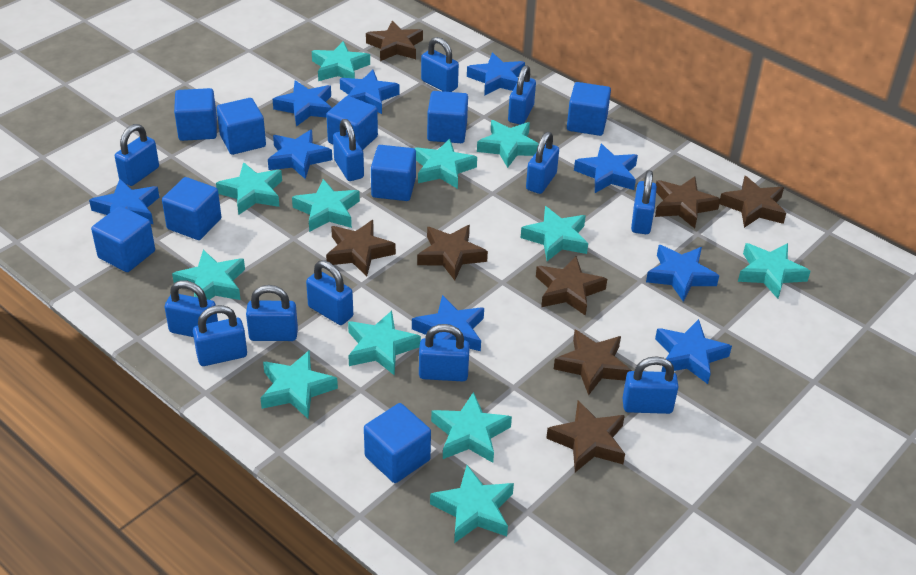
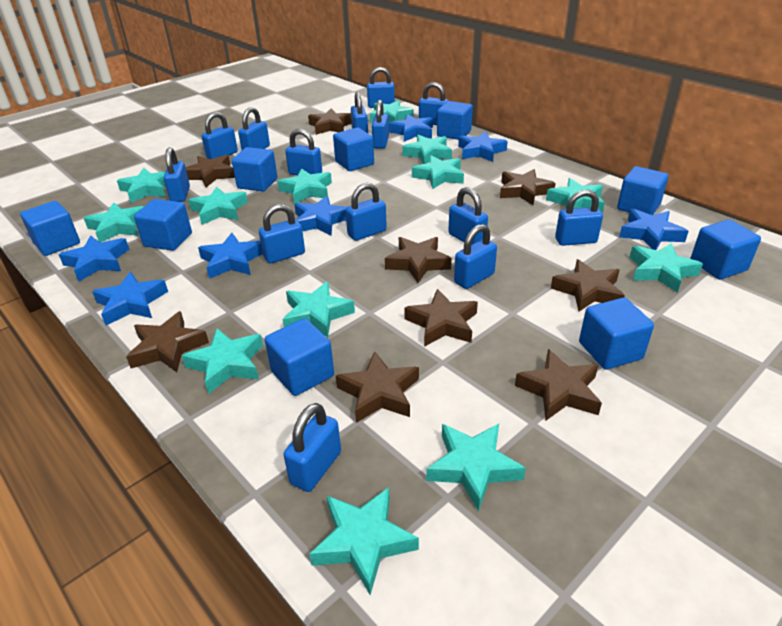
blue padlock: [115,124,159,186] [165,280,218,337] [193,305,247,366] [246,285,298,341] [306,260,353,325] [333,119,364,181] [419,324,470,381] [421,37,459,92] [508,65,536,125] [526,132,559,194] [623,356,678,414] [631,170,657,234] = 12 -> [164,147,190,202] [202,112,238,159] [238,107,270,150] [259,204,305,263] [283,403,341,492] [285,129,322,175] [345,183,387,241] [351,92,368,133] [367,67,395,108] [372,100,389,148] [419,82,449,125] [448,187,488,244] [454,224,497,289] [555,189,603,246] = 14
blue star: [89,179,159,224] [268,129,332,179] [273,80,332,127] [340,69,399,114] [412,295,484,351] [467,53,525,96] [574,144,638,193] [646,245,719,302] [655,319,732,384] = 9 -> [59,235,129,281] [92,272,168,325] [198,233,263,279] [294,196,347,236] [389,114,433,142] [458,131,508,162] [619,209,689,250] = 7
brown star: [326,220,396,276] [366,20,423,61] [417,225,488,280] [536,256,607,316] [546,400,625,472] [554,330,632,396] [655,176,720,229] [720,176,786,228] = 8 -> [126,311,209,372] [185,155,235,187] [308,109,352,135] [336,351,419,423] [385,237,452,283] [404,289,478,347] [500,169,556,205] [515,349,602,421] [551,259,625,312] = 9
turquoise star: [172,250,245,300] [216,162,282,215] [260,350,338,418] [292,179,360,232] [312,41,370,81] [348,311,421,376] [414,139,477,189] [430,465,514,543] [431,392,512,463] [477,120,539,168] [521,206,588,261] [738,243,811,299] = 12 -> [84,203,144,242] [117,168,166,203] [182,328,263,394] [188,187,248,225] [278,168,332,204] [283,281,355,338] [309,487,419,595] [370,101,413,123] [402,135,452,164] [412,155,464,189] [426,424,526,512] [546,178,605,213] [630,243,703,293] = 13

